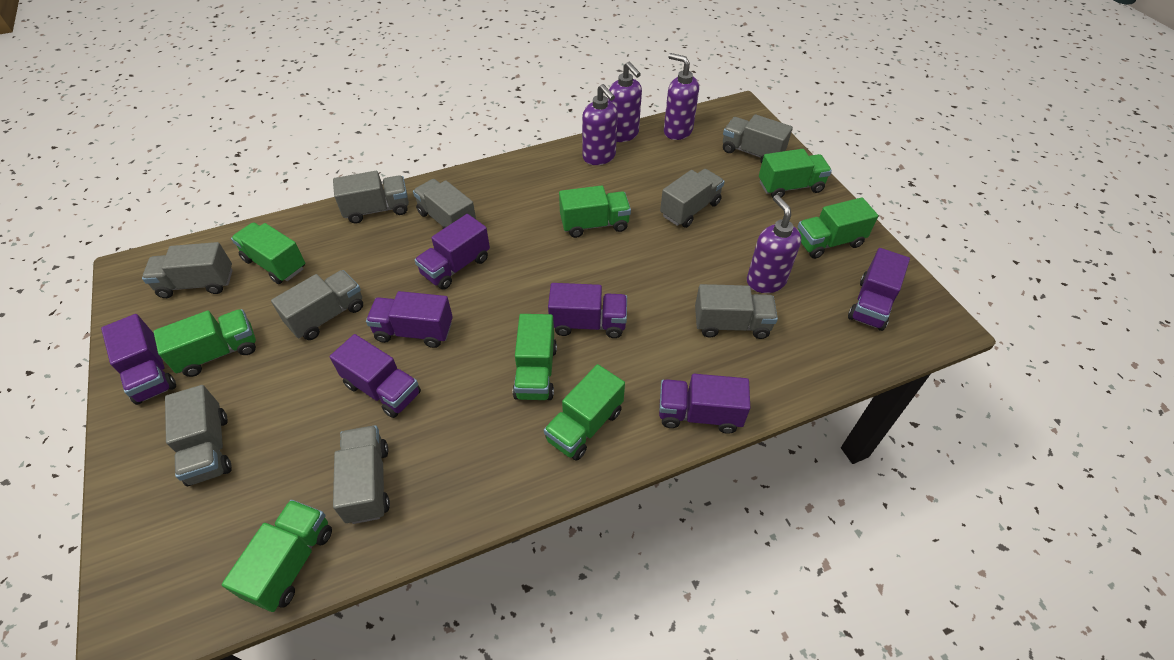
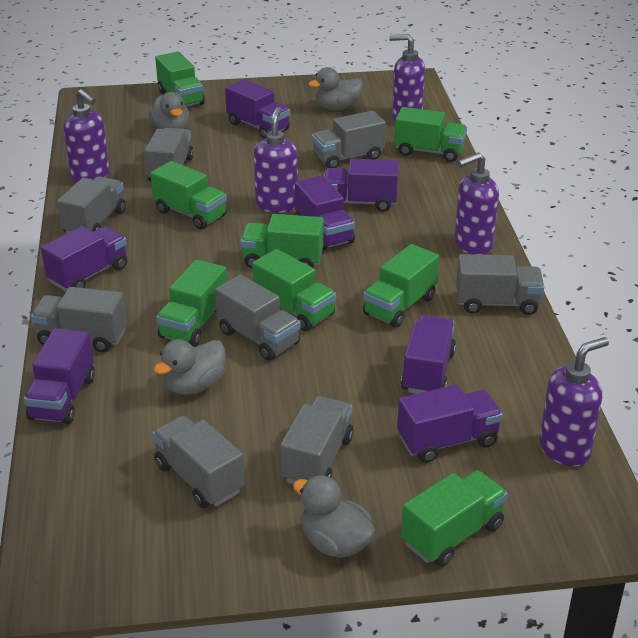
grey duck: none = 0 -> [149,92,189,129] [153,339,226,395] [293,475,375,558] [308,67,363,110] = 4
grey truck: [142,242,233,298] [165,385,232,486] [271,270,363,340] [333,171,409,224] [333,425,390,524] [413,179,476,229] [660,169,725,228] [695,284,778,339] [723,114,793,164] = 9 -> [31,287,127,352] [57,176,126,234] [145,128,194,181] [152,416,245,508] [215,275,301,360] [280,396,354,484] [312,111,386,168] [456,254,544,315] = 8
purple soap dispenser: [582,84,618,165] [608,62,642,142] [664,53,699,140] [747,195,802,293] = 4 -> [63,89,110,183] [254,107,298,213] [389,34,425,121] [454,152,499,255] [539,337,609,466] = 5

